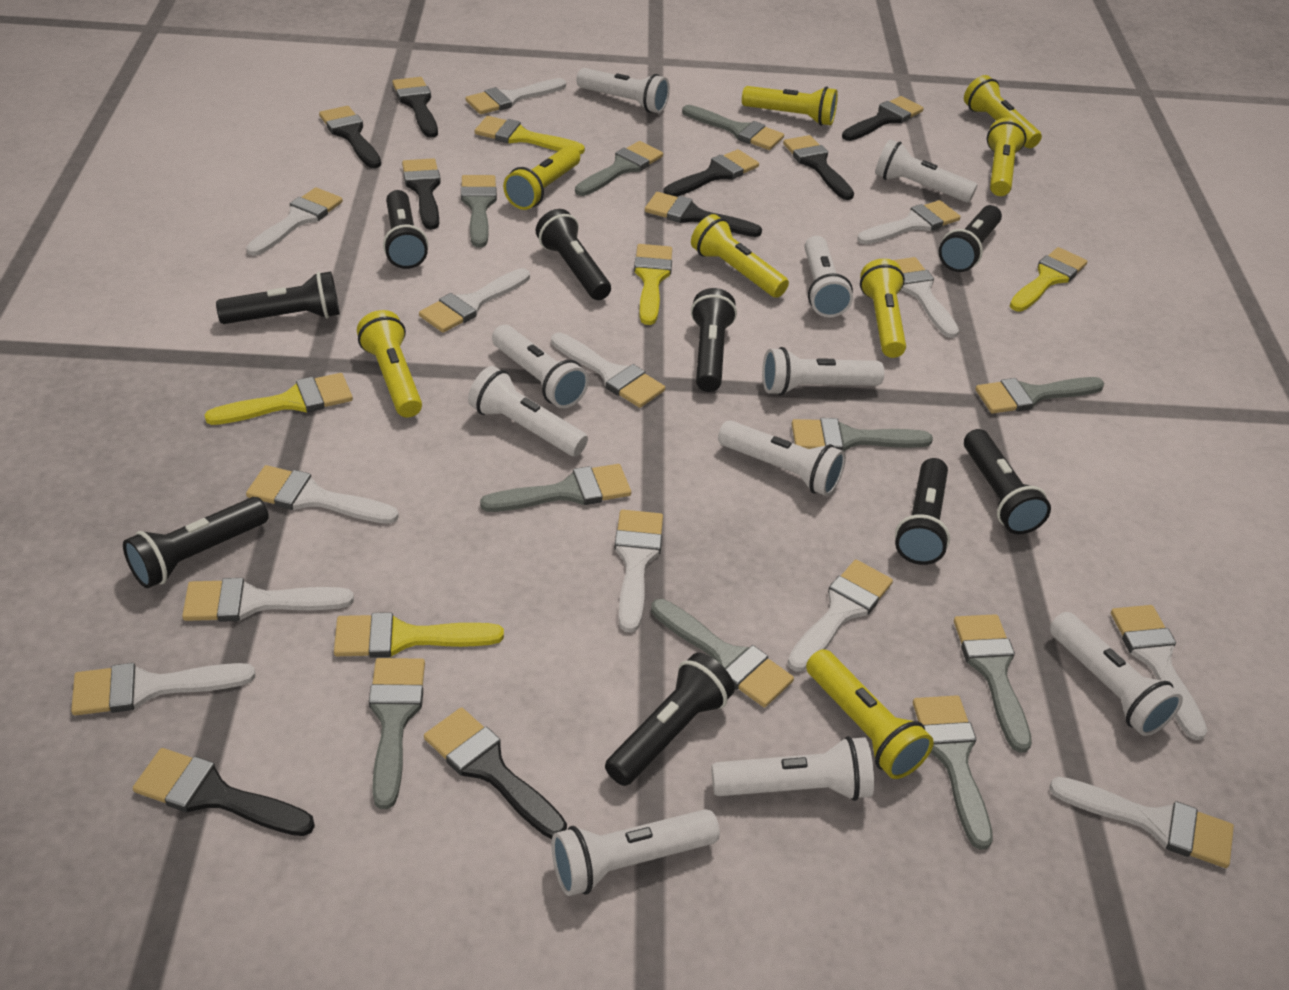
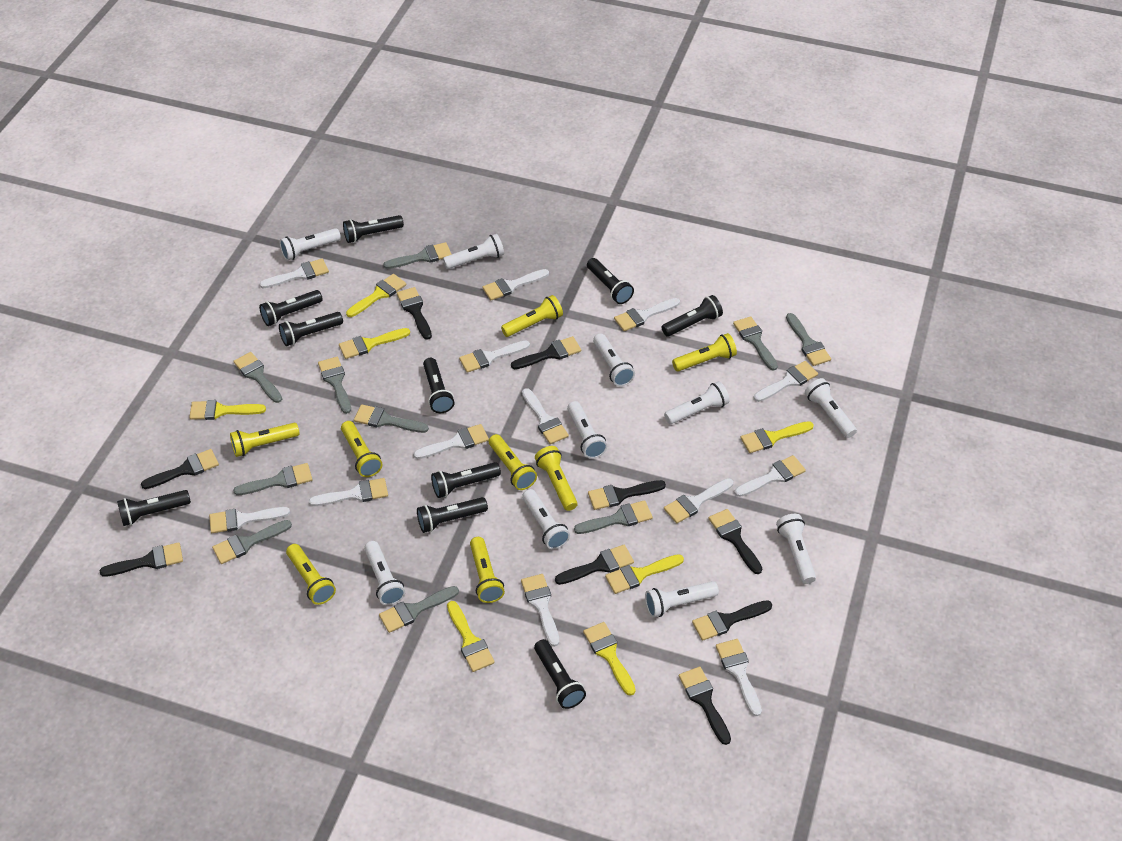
black flashlight: [123,497,269,588] [216,272,340,324] [383,190,428,269] [536,209,611,300] [605,653,735,786] [691,288,737,392] [895,458,950,565] [939,205,1002,272] [964,429,1051,534] = 9 -> [117,490,191,526] [259,290,323,326] [279,312,343,346] [343,215,404,243] [417,497,488,533] [423,358,454,413] [431,462,501,498] [534,639,586,709] [587,258,634,304] [661,295,723,336] = 10
yellow brush: [205,373,353,425] [334,612,504,657] [475,116,585,154] [634,244,672,325] [1010,247,1087,312] = 5 -> [189,400,266,420] [339,328,410,359] [346,274,406,317] [447,601,495,672] [583,622,636,696] [605,554,684,594] [740,421,814,453] = 7

